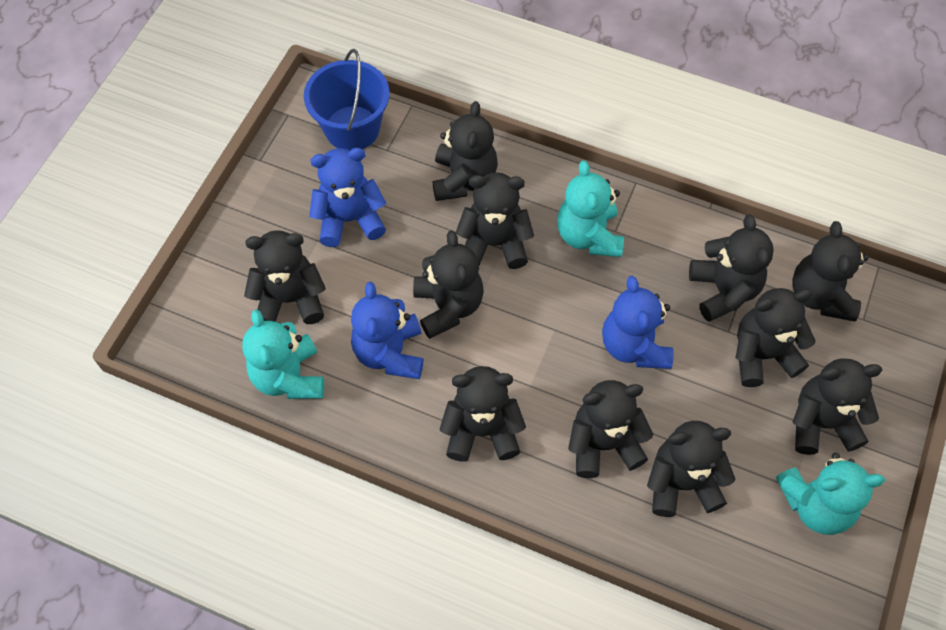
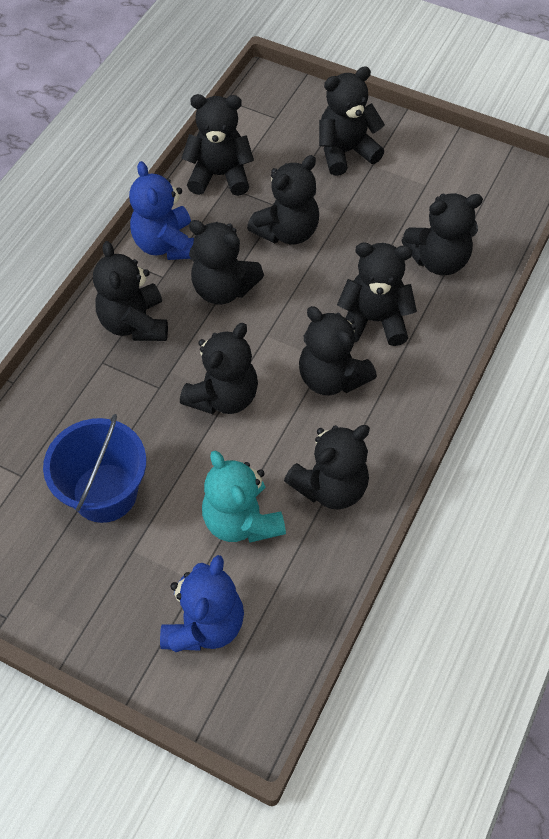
black teddy bear: [244,230,326,324] [413,231,484,339] [433,101,498,201] [440,366,526,462] [456,172,534,269] [568,380,654,478] [647,421,735,517] [689,214,774,322] [735,288,816,387] [792,221,869,321] [792,358,883,455] = 11 -> [93,241,168,341] [180,323,258,414] [181,94,254,196] [189,220,264,304] [247,155,319,245] [284,425,370,510] [299,306,377,395] [319,66,385,176] [337,242,417,346] [401,193,483,275] = 10
blue teddy bear: [309,148,386,247] [351,282,423,379] [602,276,674,369] = 3 -> [129,161,194,260] [160,555,244,652] = 2
turquoise teddy bear: [242,309,324,399] [557,160,624,257] [776,453,885,535] = 3 -> [202,450,286,543] = 1

